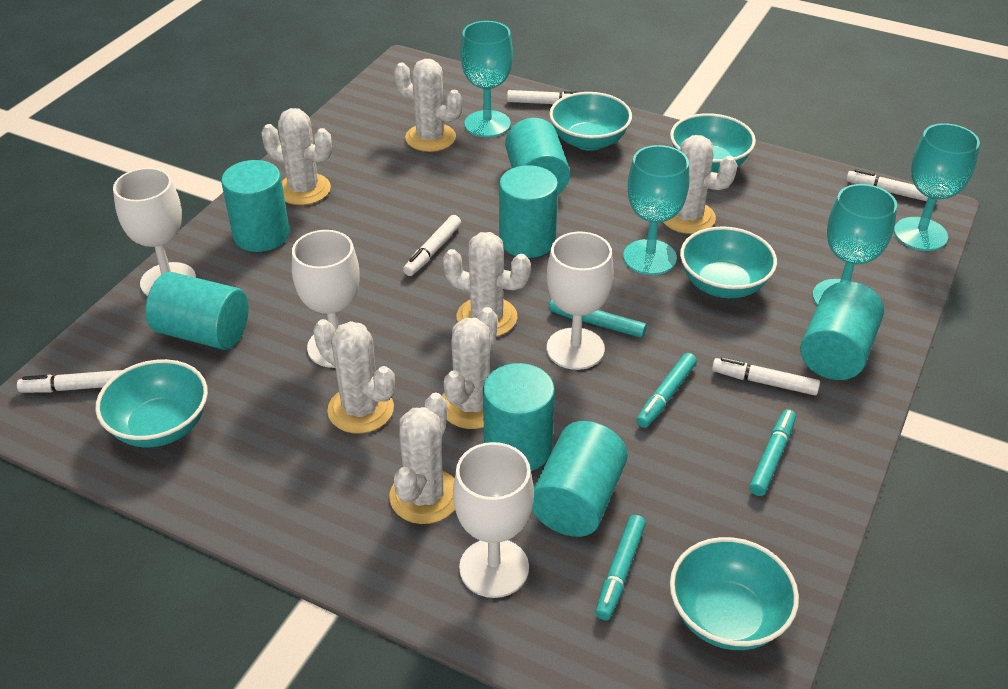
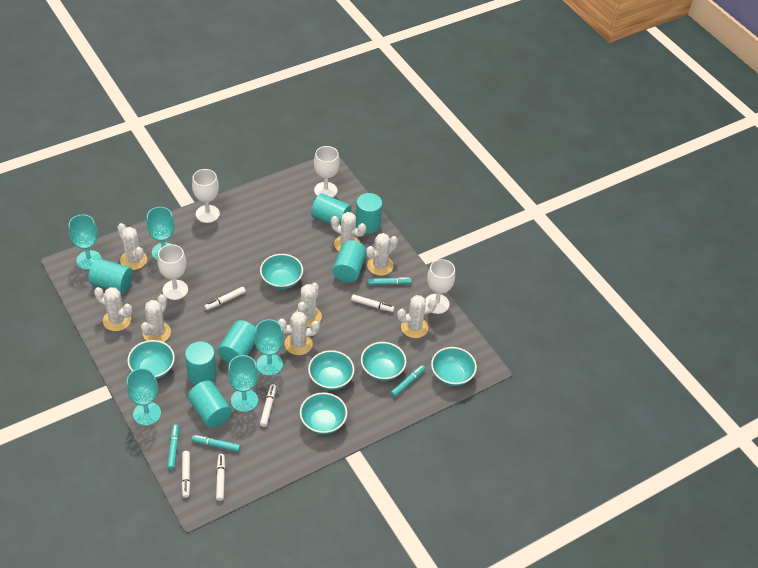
turquoise bowl: [95,359,208,448] [549,92,632,151] [670,113,756,173] [670,537,799,650] [680,226,777,298] = 5 -> [127,340,175,379] [260,254,303,290] [300,392,347,434] [308,350,355,390] [361,342,407,381] [431,347,477,386] = 6
turquoise goblet: [460,21,513,137] [623,145,689,275] [812,184,897,305] [894,123,980,251] = 4 -> [69,214,102,270] [126,368,161,426] [147,207,174,261] [228,355,258,412] [254,319,284,376] = 5
white cactus: [262,108,332,205] [313,319,395,433] [390,392,455,524] [394,59,462,152] [442,307,497,429] [443,232,531,337] [663,135,738,234] = 7 -> [94,287,132,331] [118,223,147,270] [141,294,171,342] [278,311,320,355] [295,283,322,327] [331,212,366,251] [366,233,398,276] [397,295,437,338] = 8

